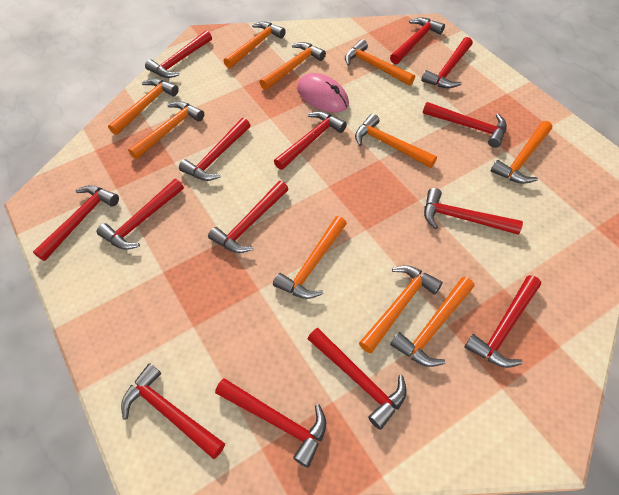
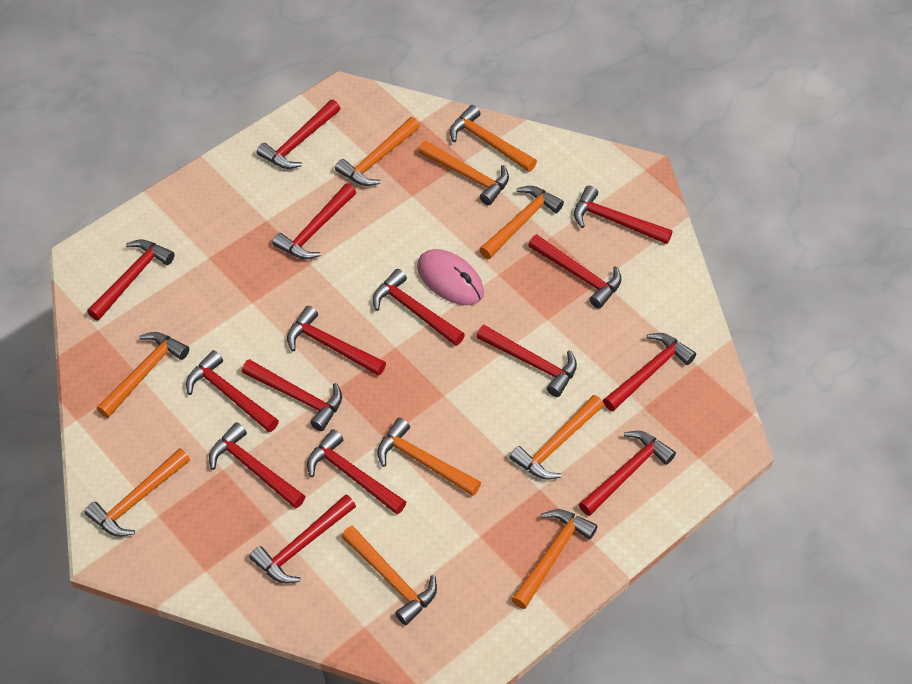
red hammer: [33,185,119,261] [97,179,184,250] [121,363,225,459] [145,30,212,78] [179,118,250,181] [208,181,288,253] [215,378,326,468] [274,111,347,170] [308,328,407,430] [390,17,445,64] [421,37,473,88] [423,102,507,148] [424,188,523,235] [464,275,541,368] = 14 -> [87,239,175,320] [186,350,279,432] [209,422,305,509] [242,359,342,431] [249,494,356,584] [257,100,341,169] [272,183,356,259] [287,306,386,376] [307,429,406,514] [373,269,465,346] [476,325,577,397] [528,234,621,309] [574,186,673,244] [579,431,676,516] [603,333,696,411] = 15

